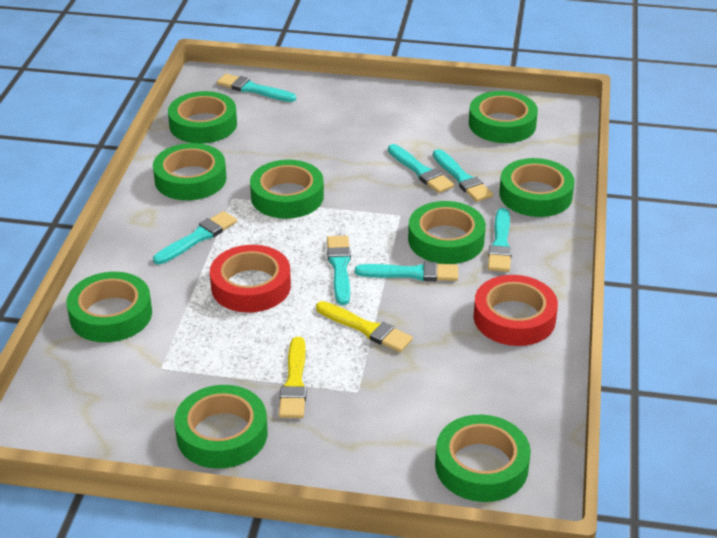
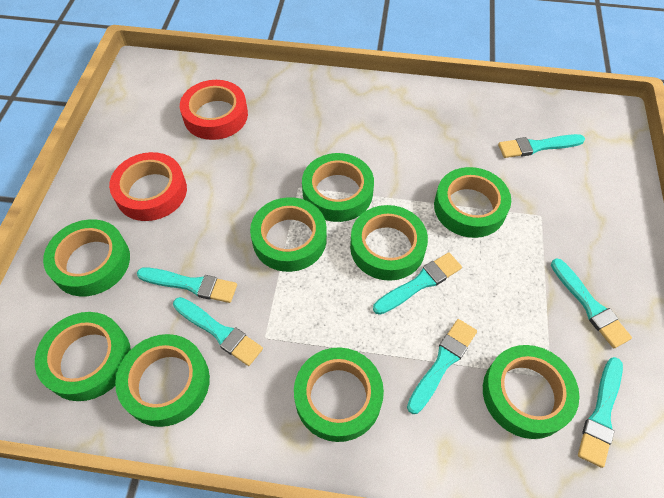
yellow brush: [279,337,307,418] [316,301,413,352] = 2 -> none = 0

